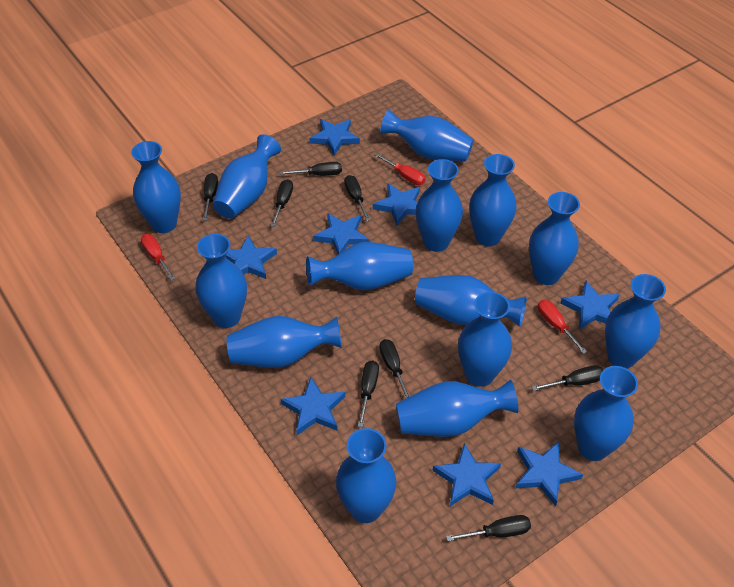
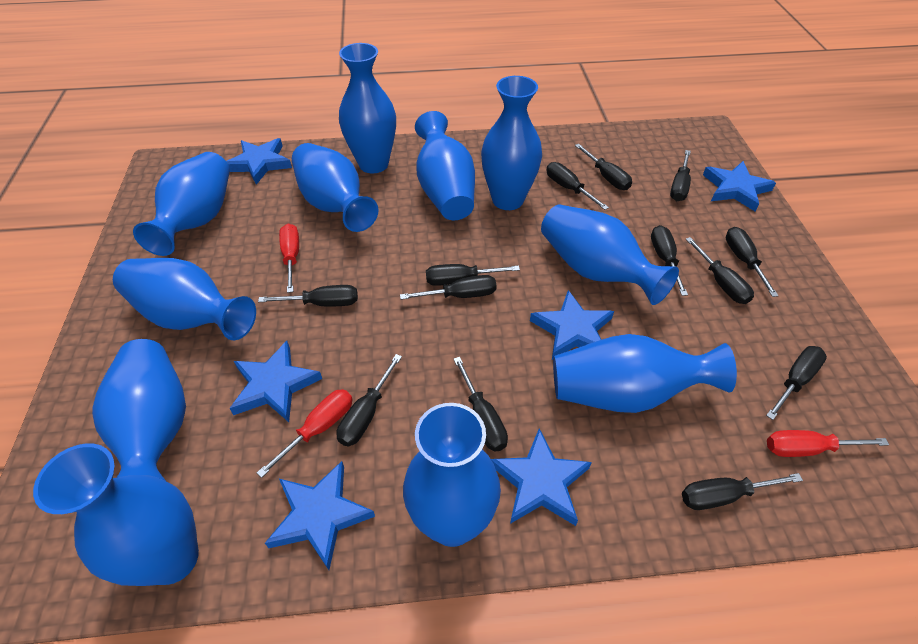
black screwdriver: [203,173,218,221] [271,179,293,227] [280,162,342,176] [344,175,370,221] [358,360,379,427] [380,339,410,399] [446,515,531,541] [532,365,603,391] = 8 -> [258,285,358,306] [336,354,402,446] [400,275,497,300] [426,264,520,286] [453,357,508,451] [547,162,609,210] [575,144,632,190] [651,225,688,296] [670,150,691,201] [682,473,803,510] [686,237,754,304] [726,227,779,297] [766,346,827,420] = 13
blue star: [225,235,277,279] [281,377,345,435] [309,119,360,155] [313,213,369,254] [373,184,420,226] [433,443,501,506] [515,441,583,506] [560,281,620,330] = 8 -> [226,138,292,185] [229,341,322,422] [265,461,375,570] [491,428,592,526] [530,290,614,360] [703,161,776,212] = 6
blue vase: [131,141,181,233] [195,234,247,328] [213,134,281,219] [227,316,342,368] [306,242,413,290] [336,428,396,523] [380,109,474,162] [396,380,518,437] [415,275,527,327] [416,159,463,252] [458,292,512,387] [469,154,517,246] [529,192,580,285] [574,366,638,461] [605,274,666,368] = 15 -> [33,443,199,586] [92,339,186,481] [113,258,256,340] [133,152,230,256] [292,143,378,232] [339,43,396,173] [403,403,501,547] [415,111,475,220] [481,76,542,210] [541,205,679,305] [553,334,737,413] = 11

